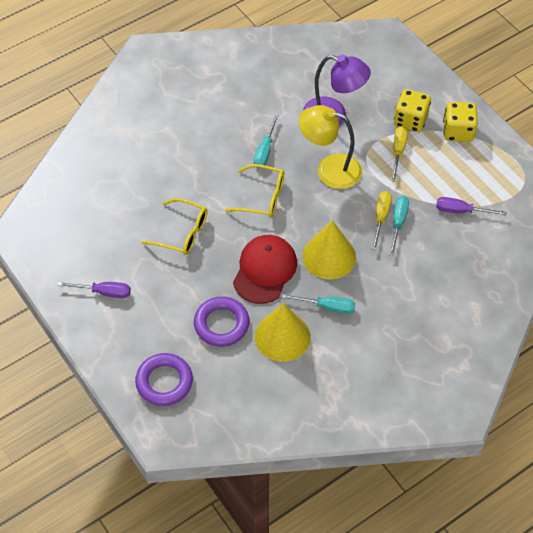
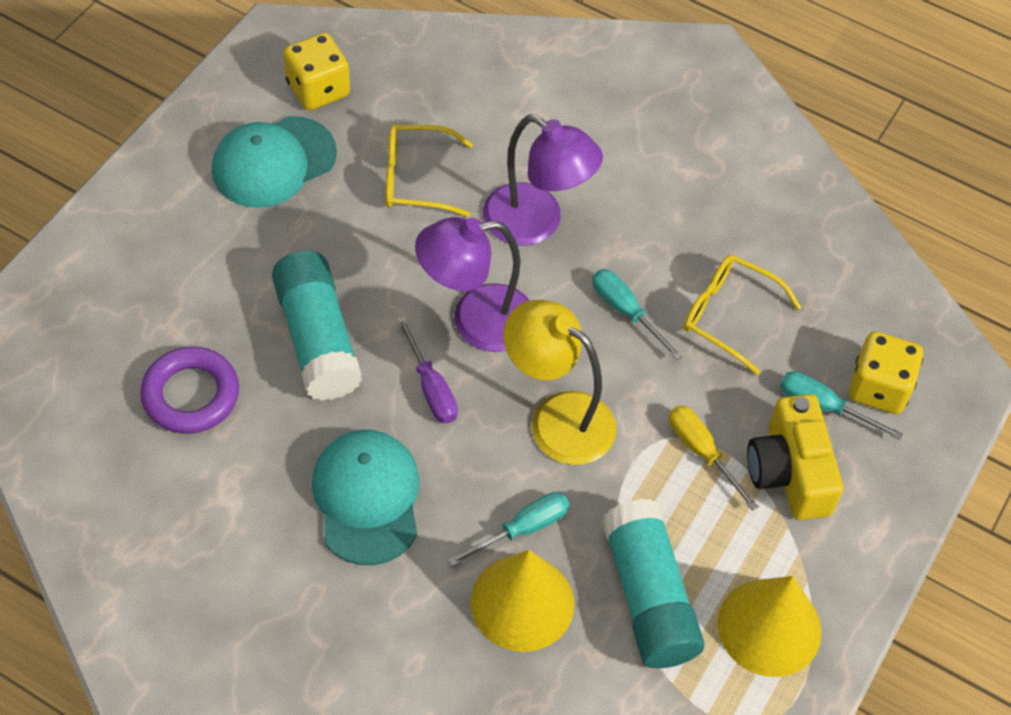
purple lamp: [303,55,371,125] = 1 -> [415,217,530,352] [483,115,603,245] = 2
purple ring: [135,353,193,406] [194,297,250,347] = 2 -> [140,346,239,434] = 1
purple screwdriver: [57,282,131,298] [436,197,507,216] = 2 -> [397,316,458,423] = 1
red cap: [233,235,297,304] = 1 -> none = 0
turquoise cap: none = 0 -> [212,116,337,208] [312,430,420,565] = 2
turquoise glue stick: none = 0 -> [272,250,363,401] [602,498,705,668] = 2
yellow camera: none = 0 -> [747,394,844,520] = 1
yellow screwdriver: [372,191,392,251] [391,126,408,182] = 2 -> [669,405,759,511] = 1

